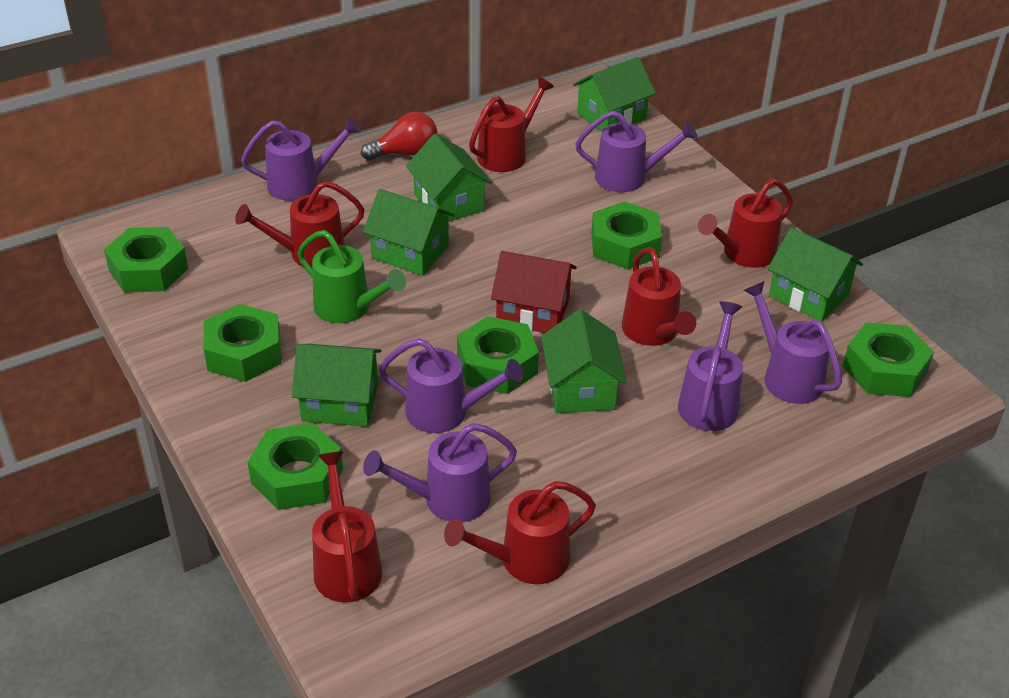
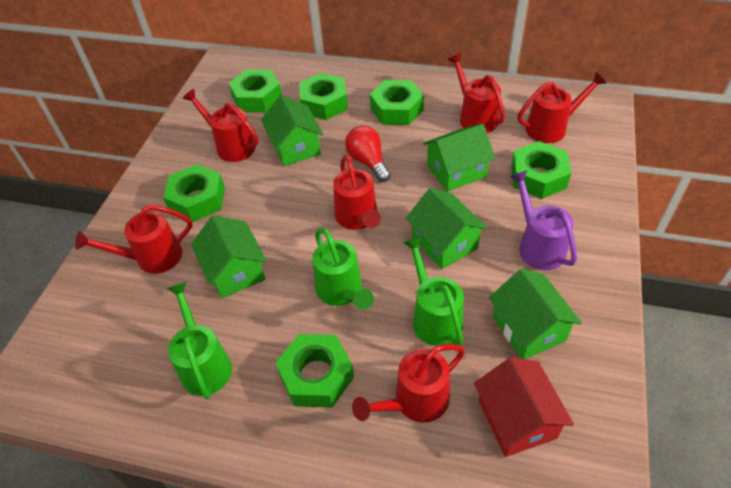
green house: [292,344,381,427] [363,189,455,276] [406,133,492,222] [541,309,627,413] [573,57,656,132] [767,227,863,322] = 6 -> [191,215,267,298] [261,95,324,166] [406,188,488,269] [423,124,495,192] [489,269,582,359] = 5
green watering can: [297,230,406,323] = 1 -> [167,282,232,399] [312,228,374,310] [403,237,464,346] = 3
purple watering can: [241,117,361,201] [363,423,517,522] [379,338,523,433] [575,111,697,192] [678,301,743,431] [743,281,842,404] = 6 -> [510,170,577,270] = 1

